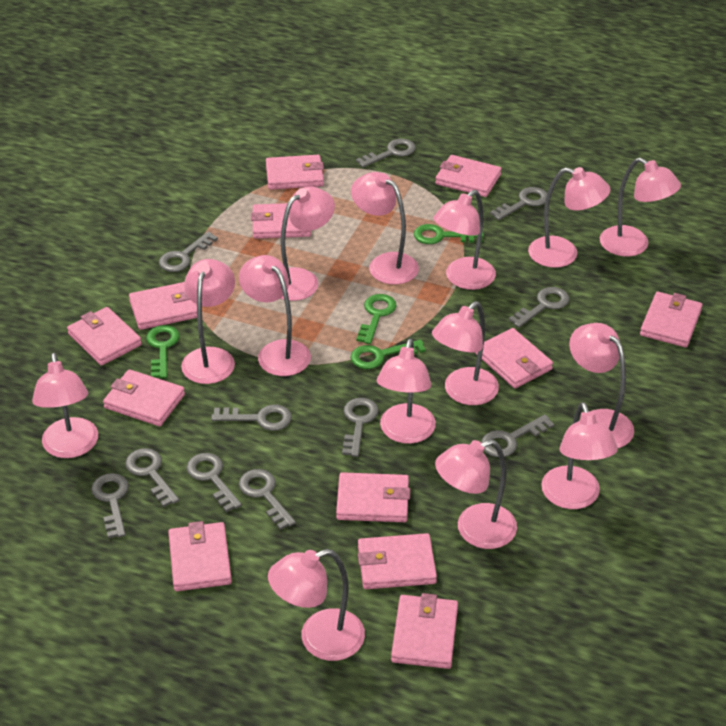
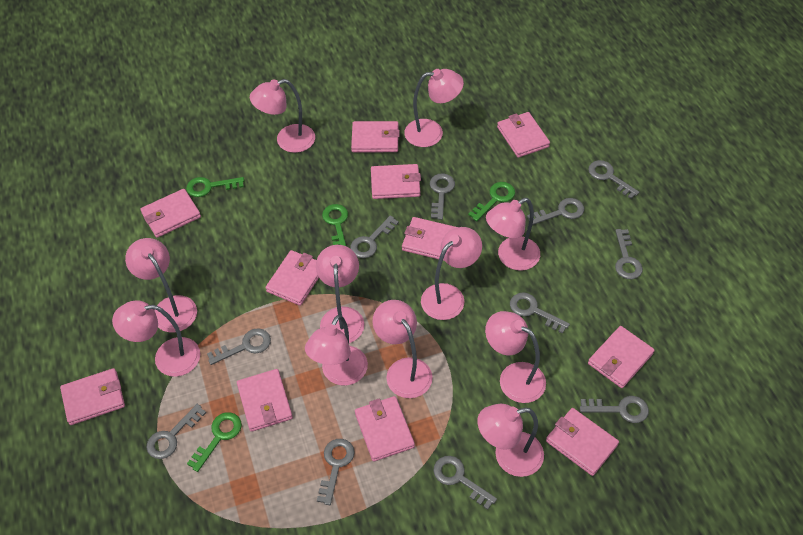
pink lamp: [32,353,98,458] [181,259,235,384] [239,255,311,376] [268,549,365,661] [280,186,335,301] [351,172,419,285] [377,338,436,444] [432,301,499,405] [433,190,496,290] [435,439,517,549] [528,167,611,268] [541,402,618,509] [569,323,634,448] [600,158,681,257] = 14 -> [112,300,200,377] [125,238,197,332] [250,79,315,153] [305,315,368,386] [316,245,364,343] [373,300,433,398] [404,69,464,147] [421,227,482,320] [477,404,544,477] [485,311,546,403] [486,198,540,271] = 11
pink wallet: [67,307,142,366] [103,369,185,426] [129,282,197,330] [168,521,232,591] [251,203,311,239] [266,155,324,190] [336,472,410,522] [358,533,437,589] [391,593,458,669] [435,155,502,197] [475,328,553,388] [640,292,703,347] = 12 -> [60,368,125,425] [140,189,201,238] [237,369,293,432] [266,250,319,306] [351,121,400,152] [355,396,415,462] [371,164,421,199] [402,217,458,261] [497,112,550,158] [546,408,619,476] [588,326,655,388] = 11

